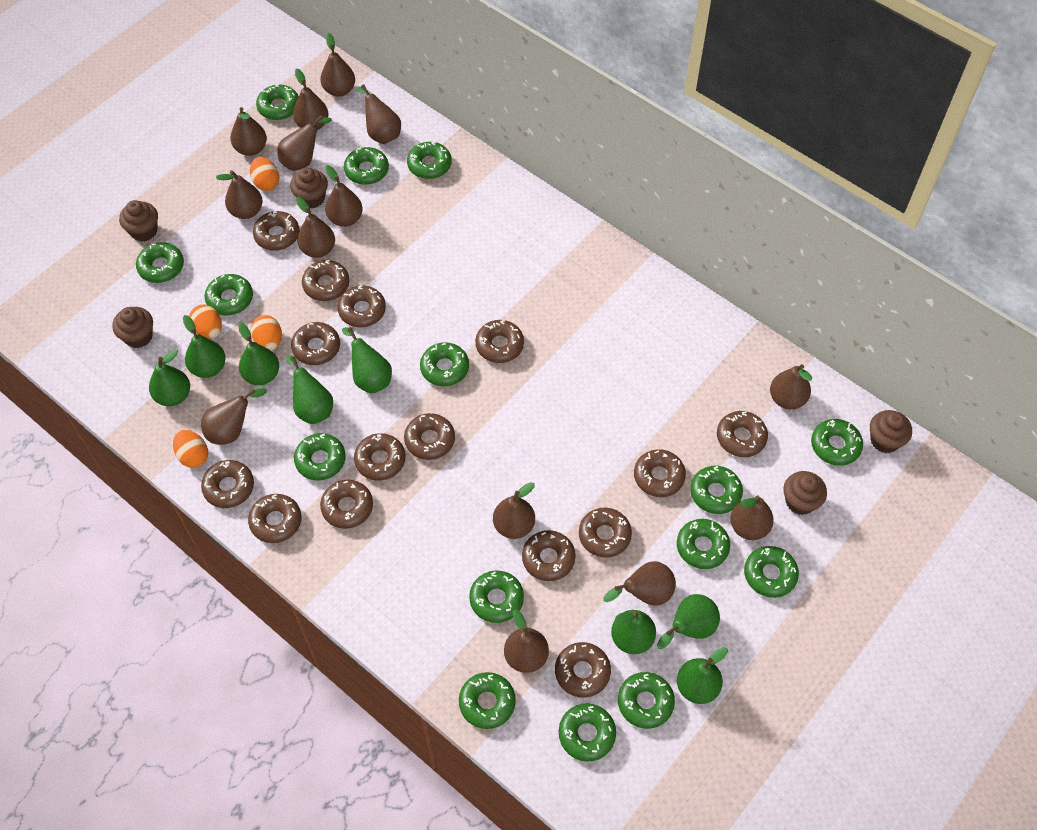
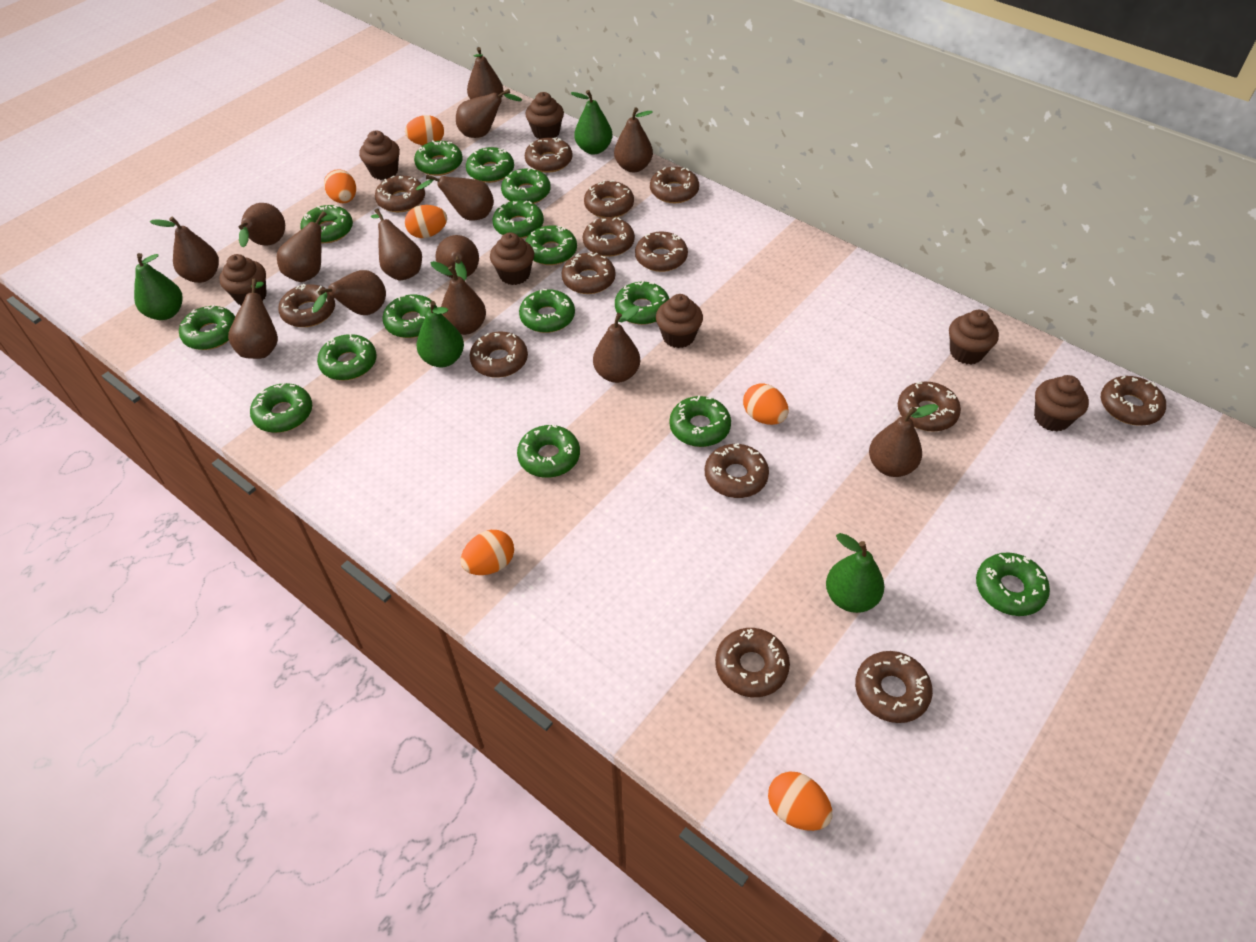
brown cupcake: [112,307,153,348] [119,200,158,242] [290,167,328,209] [783,471,827,515] [870,410,912,453] = 5 -> [219,254,267,306] [359,130,400,180] [490,232,534,285] [525,92,564,139] [656,294,703,348] [949,310,999,364] [1034,375,1089,432] = 7
brown donut: [201,460,254,508] [248,494,301,543] [253,211,299,251] [291,322,340,365] [302,260,349,301] [320,480,373,529] [338,285,386,328] [354,433,405,481] [404,413,455,460] [475,320,524,363] [522,530,576,581] [555,642,611,698] [579,508,632,558] [634,449,686,497] [717,411,768,457] = 15 -> [278,284,335,327] [375,176,425,212] [469,332,528,378] [525,138,572,173] [561,253,615,294] [583,217,635,257] [584,180,634,218] [635,231,688,272] [650,167,699,203] [705,443,769,498] [715,628,790,697] [855,651,933,723] [898,382,961,432] [1101,376,1166,426] = 14
green pear: [149,349,190,406] [183,315,226,378] [238,323,279,385] [286,355,333,424] [342,327,392,393] [611,610,656,654] [657,594,720,649] [677,647,728,704] = 8 -> [134,253,183,320] [417,301,464,367] [570,90,613,155] [826,533,884,613] = 4
orange egg: [173,430,208,468] [189,304,222,339] [250,157,279,191] [251,315,282,351] = 4 -> [324,169,356,203] [405,115,444,145] [405,205,447,238] [461,530,514,575] [743,384,789,425] [768,772,832,831] = 6

